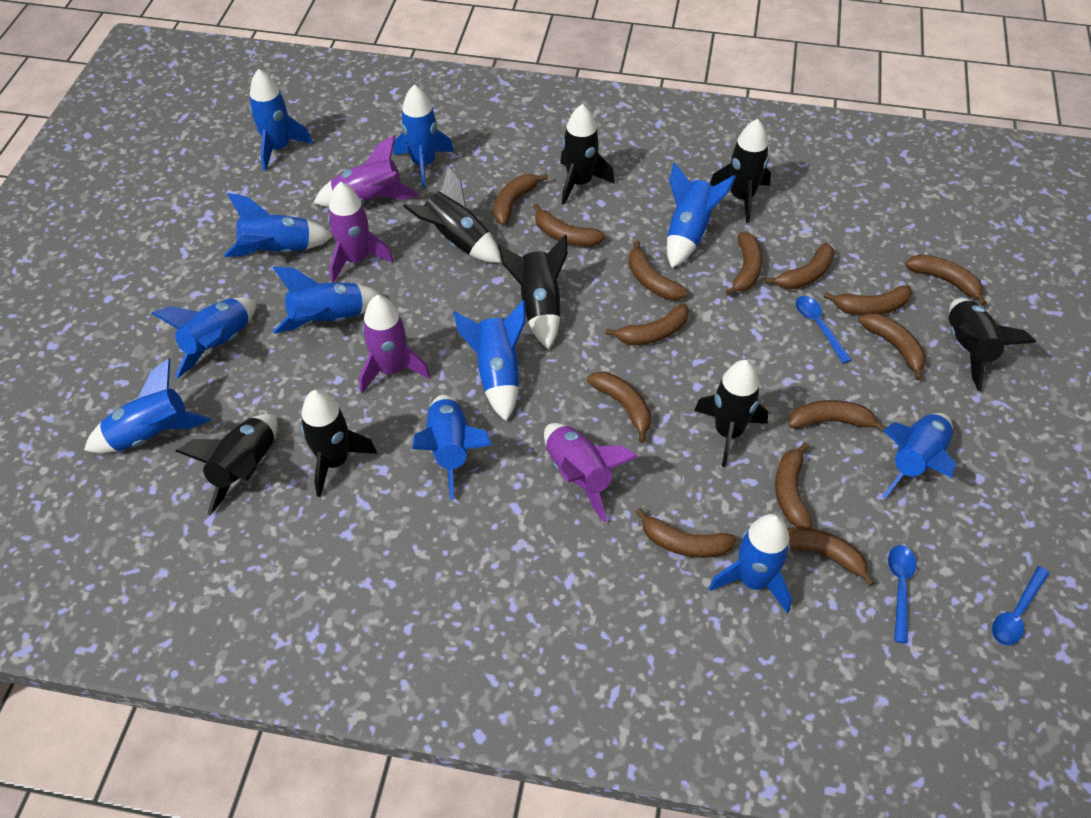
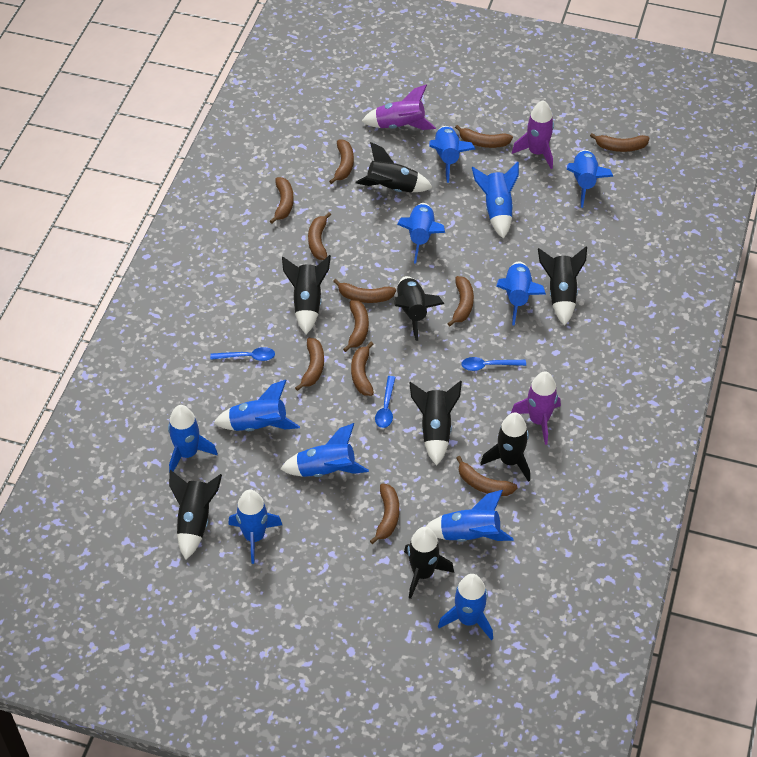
brown banana: [494,174,548,225] [533,203,606,247] [587,372,651,443] [605,304,689,345] [629,240,688,300] [635,508,737,558] [725,232,763,296] [765,243,835,290] [775,442,812,528] [787,527,875,587] [788,400,886,433] [824,286,912,315] [858,313,926,380] [905,254,987,306] = 14 -> [270,177,294,224] [295,338,324,391] [308,212,331,260] [329,139,354,184] [333,279,396,303] [343,300,369,352] [351,342,374,396] [370,483,399,544] [447,276,474,327] [455,125,513,148] [456,456,517,496] [590,133,649,152] = 12
purple rocket: [314,135,419,207] [328,181,393,282] [359,295,430,393] [544,423,638,522] = 4 -> [361,84,436,130] [511,372,561,445] [512,100,554,169] = 3

